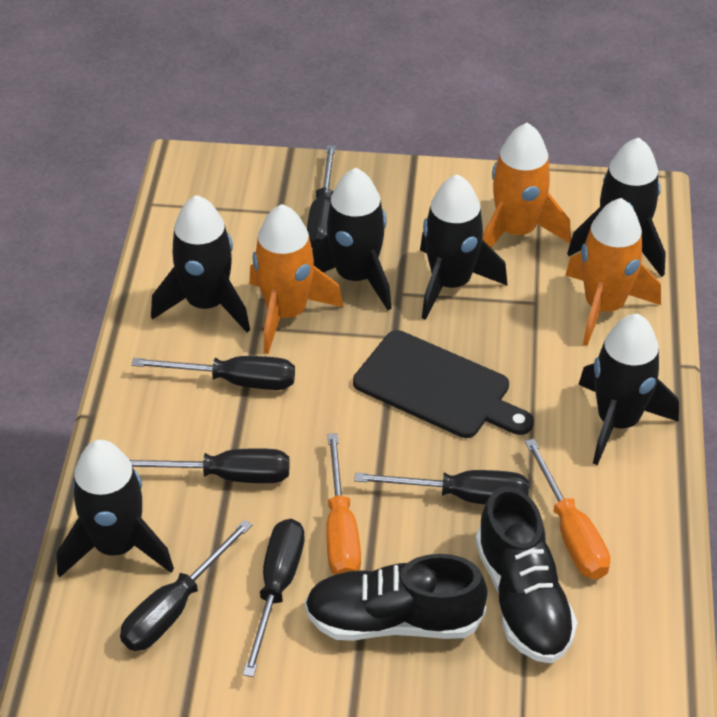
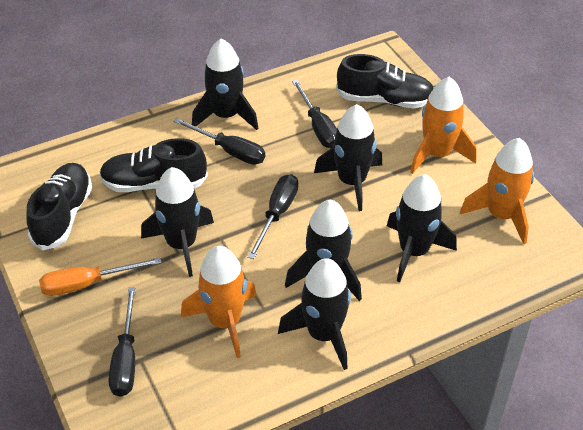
black cutting board: [353,330,534,438] = 1 -> none = 0
black screwdriver: [120,520,252,651] [129,448,290,483] [131,356,295,390] [243,519,305,677] [307,145,336,249] [354,470,529,505] = 6 -> [109,287,136,397] [173,118,265,165] [247,174,298,259] [292,80,337,148] = 4
black shoe: [304,554,488,641] [475,487,577,663] = 2 -> [26,163,92,251] [100,138,208,192] [336,54,434,108] = 3
orange screwdriver: [326,433,361,575] [525,439,610,579] = 2 -> [39,257,162,296] = 1

